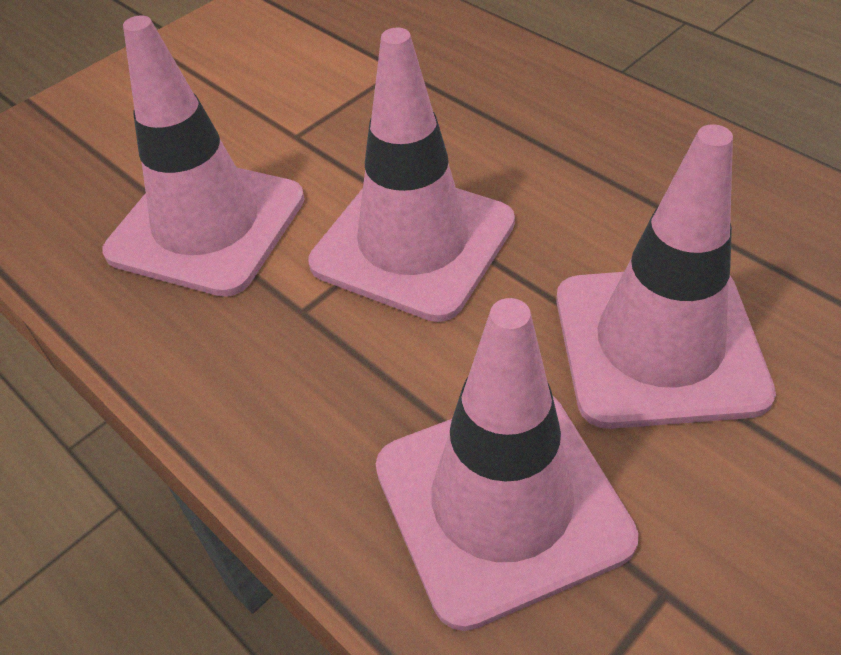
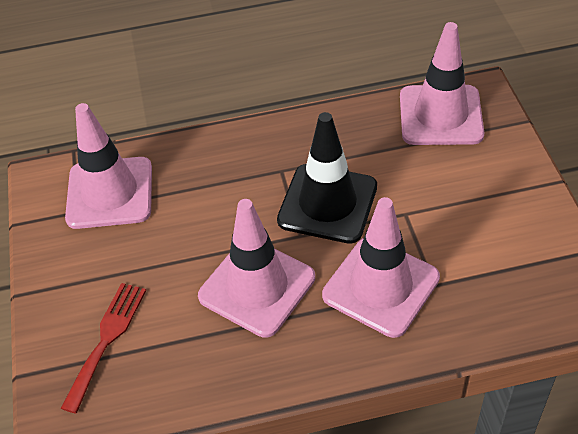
black traffic cone: none = 0 -> [277,112,377,244] = 1
red fork: none = 0 -> [60,283,146,414] = 1

